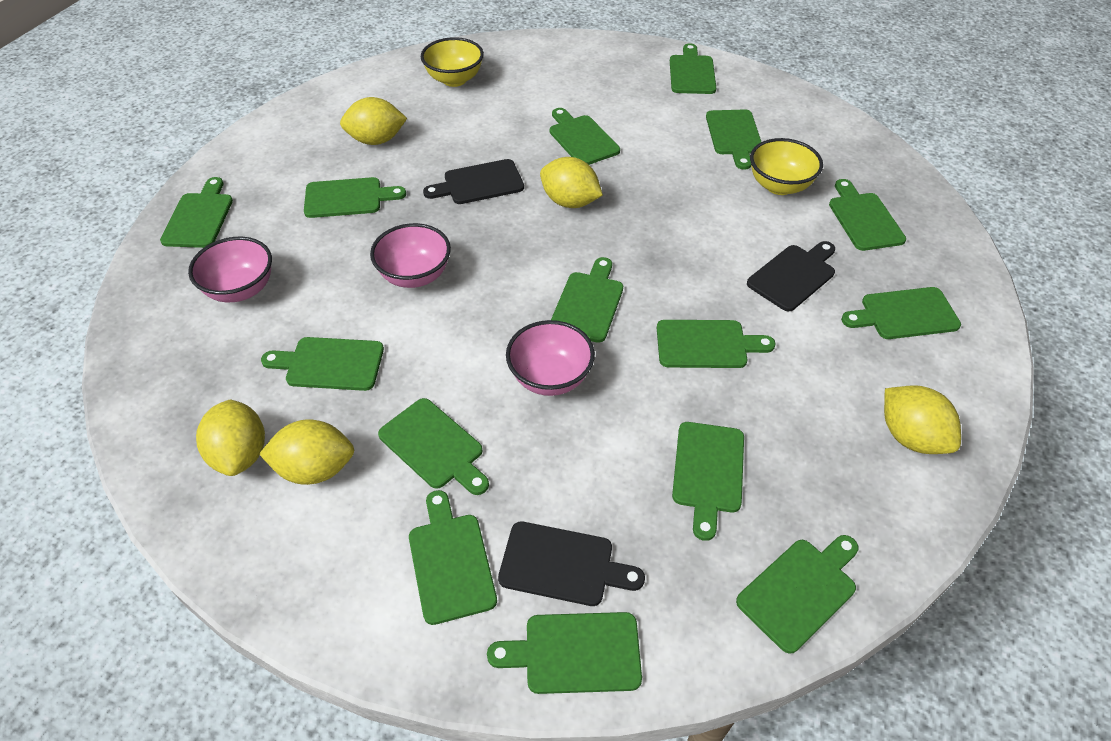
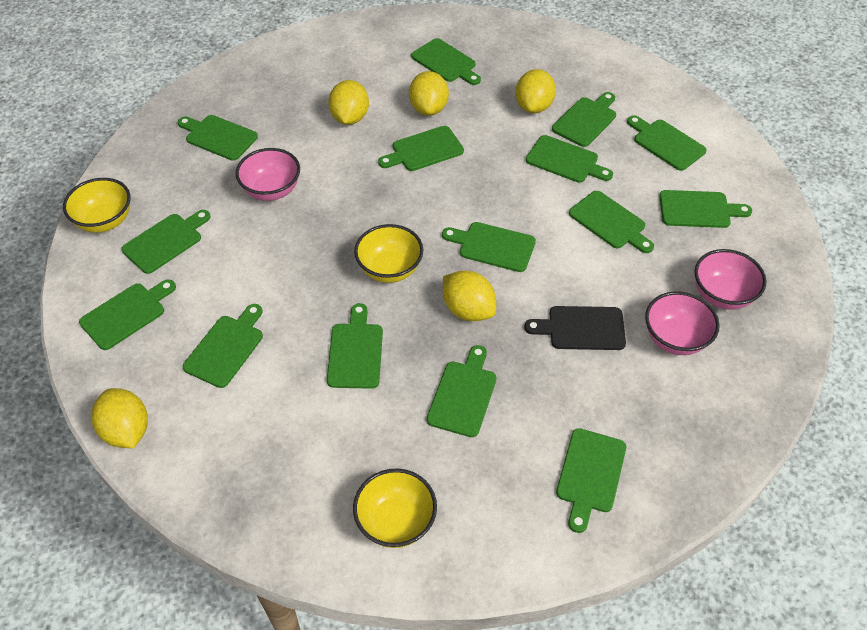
black cutting board: [423,159,524,204] [498,522,645,606] [747,241,835,312] = 3 -> [524,306,626,350] = 1
yellow bowl: [421,37,484,87] [750,138,823,195] = 2 -> [63,178,131,233] [353,468,437,548] [354,224,424,283] = 3

